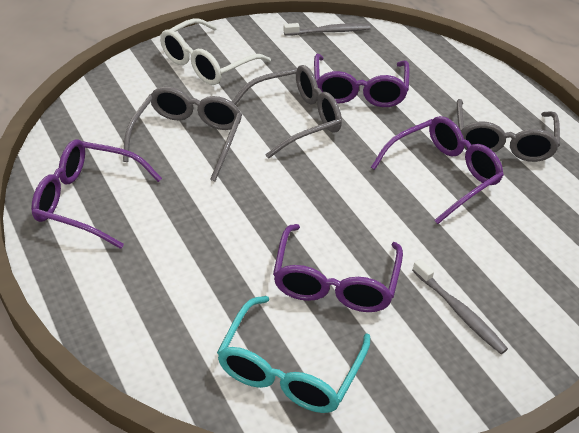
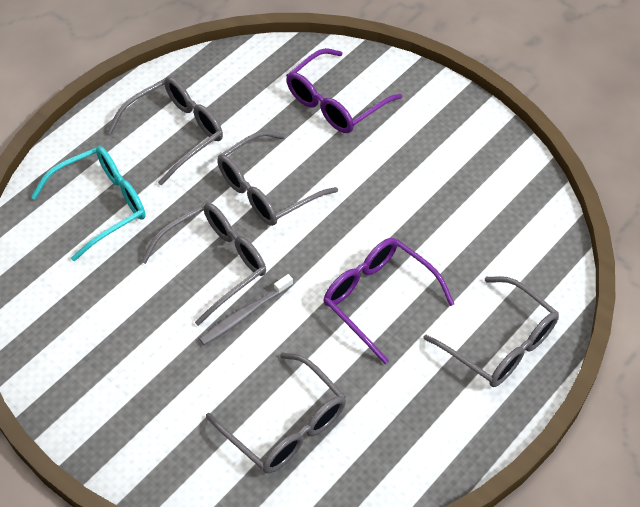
grey glasses: [123,86,242,181] [232,65,342,159] [457,99,560,162] = 3 -> [107,77,223,186] [141,203,266,326] [206,353,346,473] [217,131,338,226] [423,276,559,387] = 5
grey toothbrush: [283,23,371,36] [412,259,508,354] = 2 -> [199,274,293,345] = 1
purple glasses: [31,139,162,249] [273,224,403,312] [314,54,410,107] [371,116,504,224] = 4 -> [286,48,402,133] [323,238,454,364] = 2
white glasses: [160,18,271,85] = 1 -> none = 0

